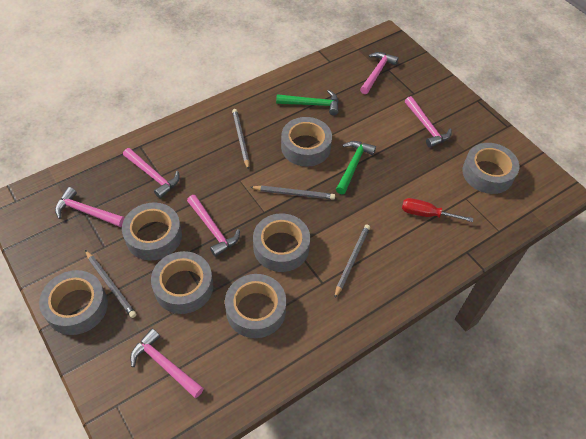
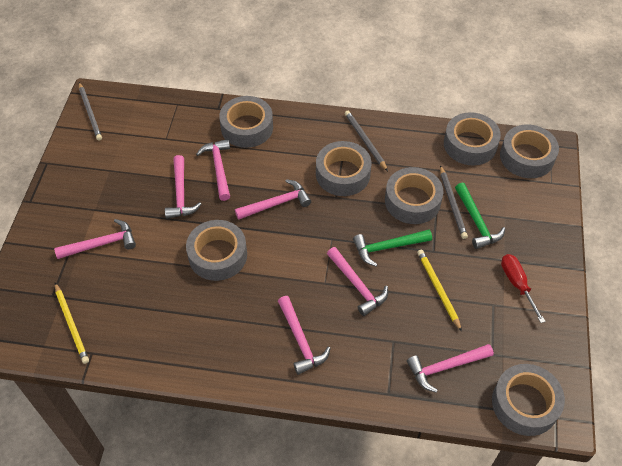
grey pencil: [85,250,137,318] [232,109,249,170] [250,185,335,200] [335,224,370,298] = 4 -> [79,82,102,141] [345,111,388,171] [440,165,468,239] = 3
pink hammer: [55,187,125,227] [123,148,180,199] [130,329,204,398] [187,195,240,257] [360,52,399,94] [405,96,452,148] = 6 -> [54,219,136,259] [165,155,201,219] [196,139,230,201] [235,179,311,220] [278,296,331,375] [327,247,388,316] [407,344,494,393] = 7
yellow pencil: none = 0 -> [55,283,89,364] [417,250,462,332] = 2

